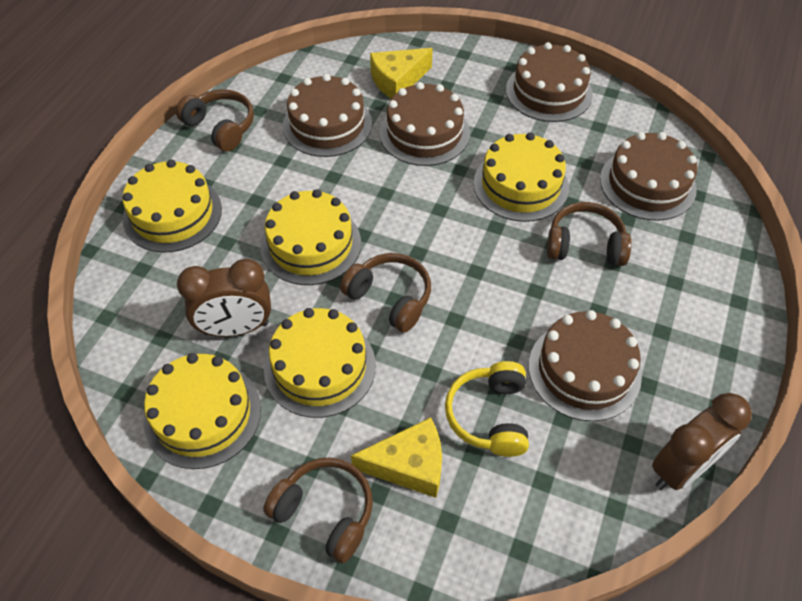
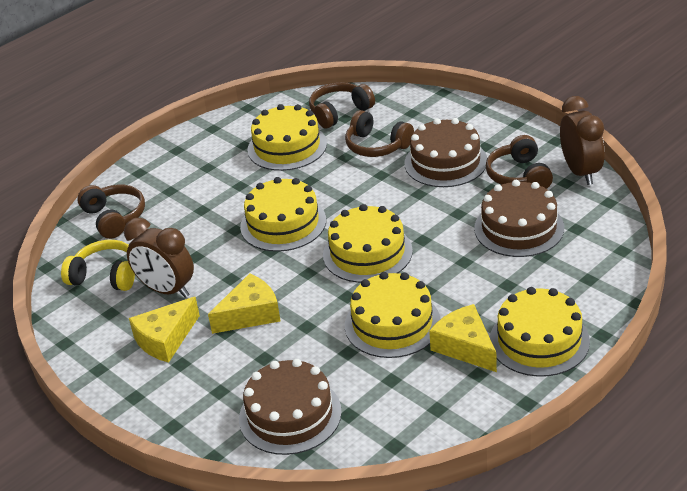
brown cake: [283,74,372,157] [380,82,470,166] [506,42,593,122] [529,310,642,421] [600,132,697,221] = 5 -> [239,359,342,455] [404,118,487,187] [474,180,564,257] = 3
yellow cheese: [351,417,442,498] [370,48,433,99] = 2 -> [129,297,200,363] [208,273,280,334] [429,304,497,372] = 3

